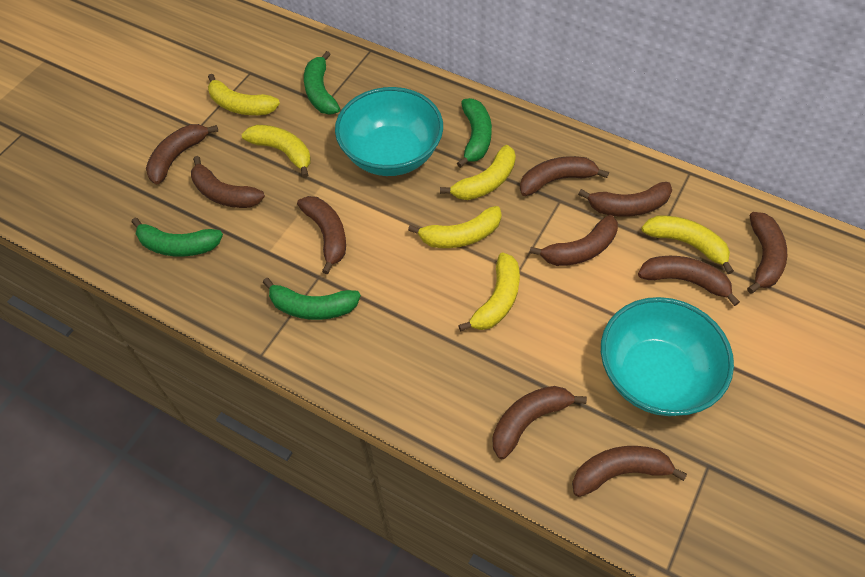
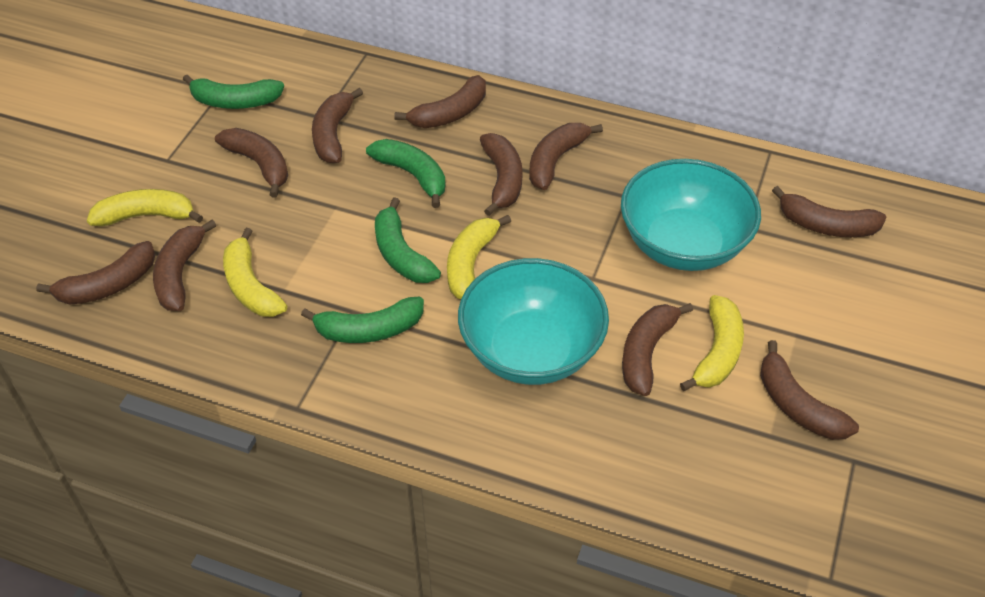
yellow banana: [208,74,280,115] [241,125,311,178] [408,206,502,248] [440,145,516,200] [458,253,520,332] [641,216,734,274] = 6 -> [87,189,203,226] [223,228,287,317] [447,215,511,299] [680,295,744,391] = 4

